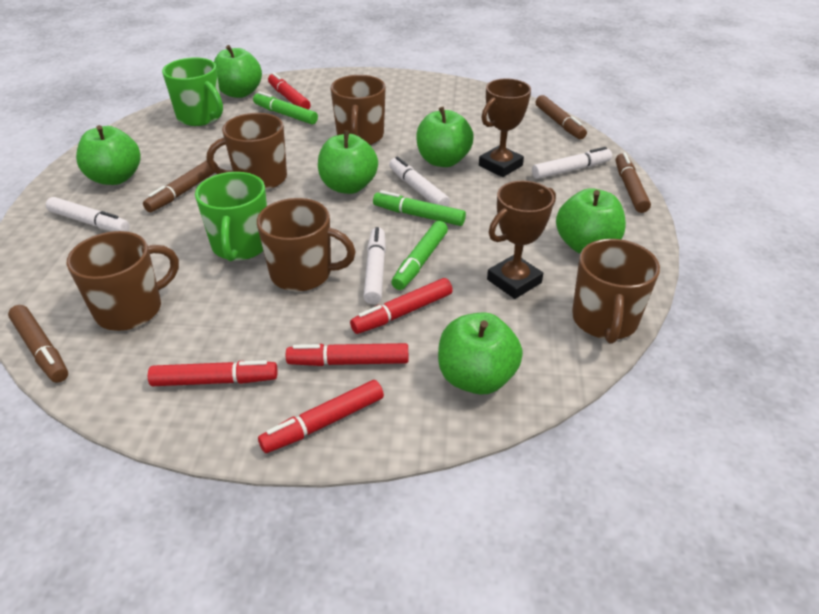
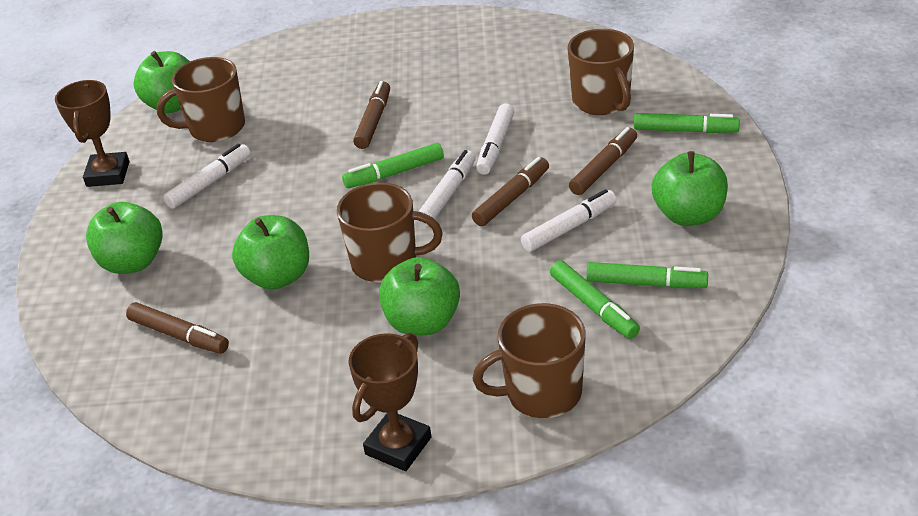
brown mug: [67,231,179,331] [206,113,287,190] [257,198,356,292] [331,75,386,145] [572,239,660,344] = 5 -> [157,57,245,142] [337,182,443,283] [472,303,586,418] [567,29,634,115] = 4
green apple: [76,125,141,185] [214,45,262,98] [318,130,378,194] [416,107,474,167] [438,312,523,394] [556,188,626,254] = 6 -> [86,202,163,274] [133,51,190,113] [232,215,309,290] [379,257,460,336] [652,151,728,226] = 5
green marker: [253,91,318,125] [373,190,466,226] [391,221,448,290] = 3 -> [342,143,444,188] [550,260,640,339] [587,262,708,288] [634,113,740,133] = 4
green mug: [162,57,223,126] [195,172,267,261] = 2 -> none = 0
red marker: [148,360,278,386] [258,380,384,453] [268,73,311,110] [286,343,408,366] [350,278,453,334] = 5 -> none = 0

